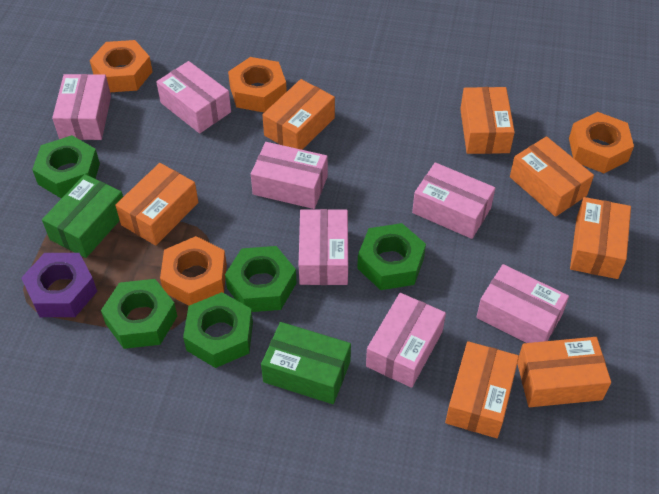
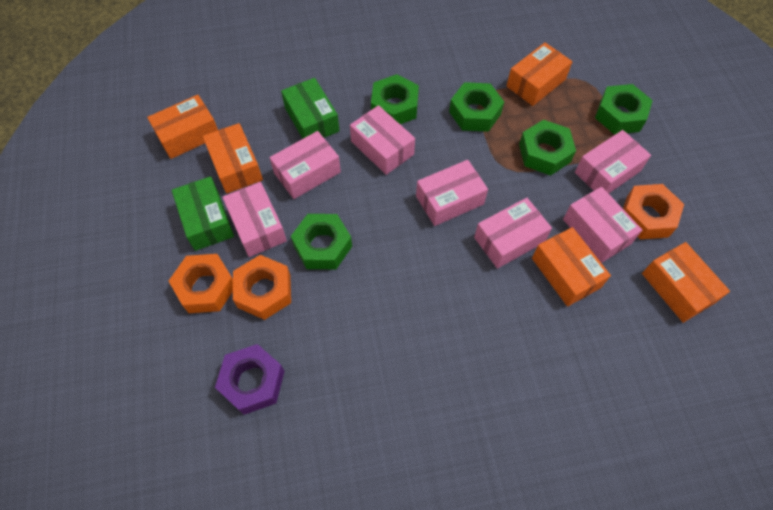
orange box: [115,163,198,246] [262,79,335,150] [445,341,519,438] [460,87,515,154] [510,136,594,217] [517,337,611,407] [570,197,631,279] = 7 -> [147,95,218,159] [203,123,263,194] [506,42,572,106] [532,227,611,306] [642,242,730,323] = 5
orange nut: [90,40,153,92] [160,236,227,306] [228,57,287,112] [569,112,634,173] = 4 -> [169,254,233,313] [233,255,291,320] [623,184,684,239] = 3

